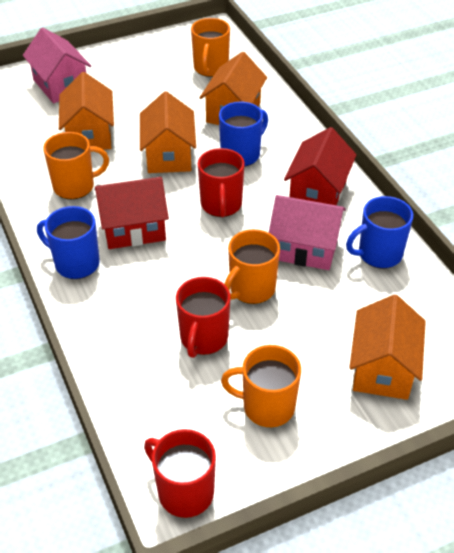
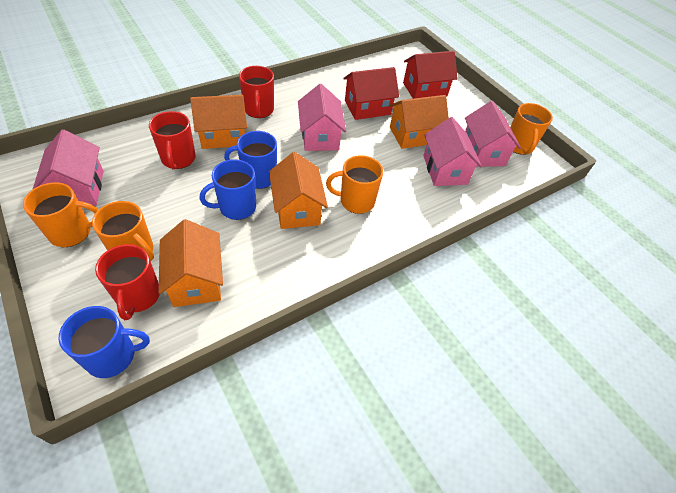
pink house: [23,27,91,103] [269,195,346,270] = 2 -> [33,130,103,206] [298,84,346,151] [423,117,482,186] [465,101,521,167] = 4

